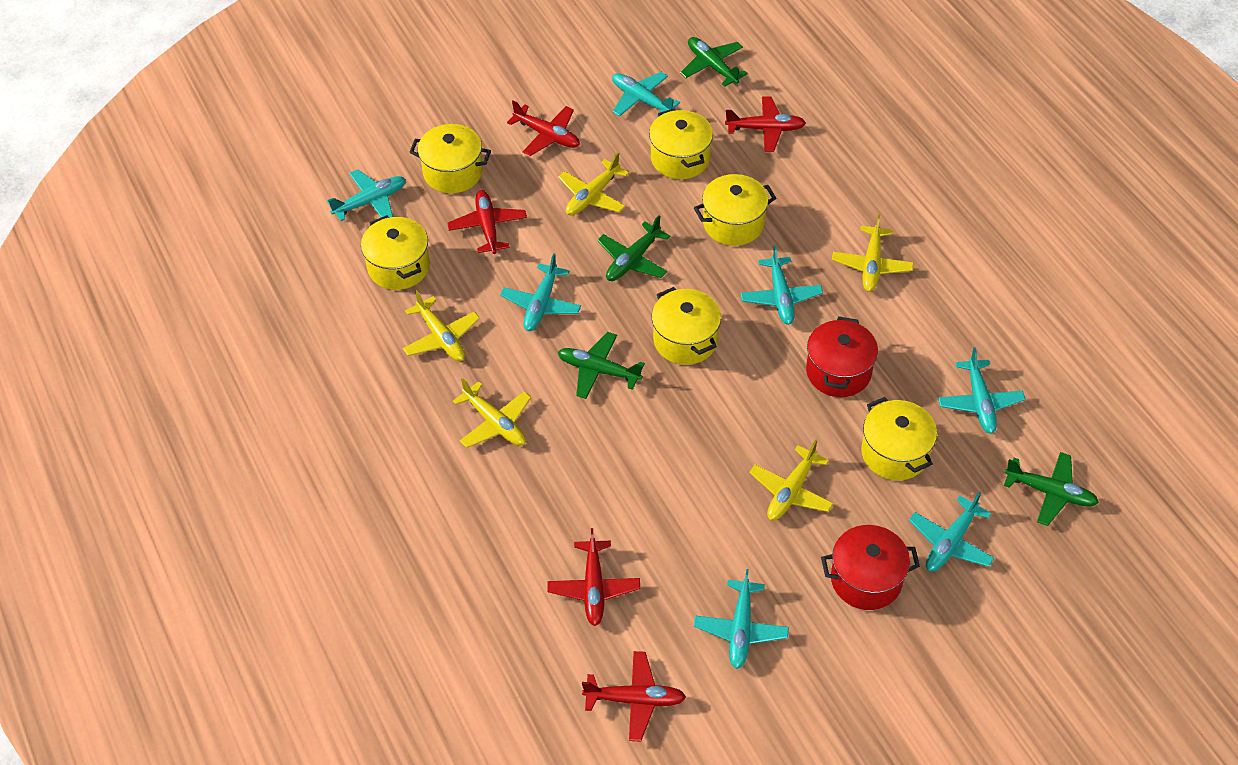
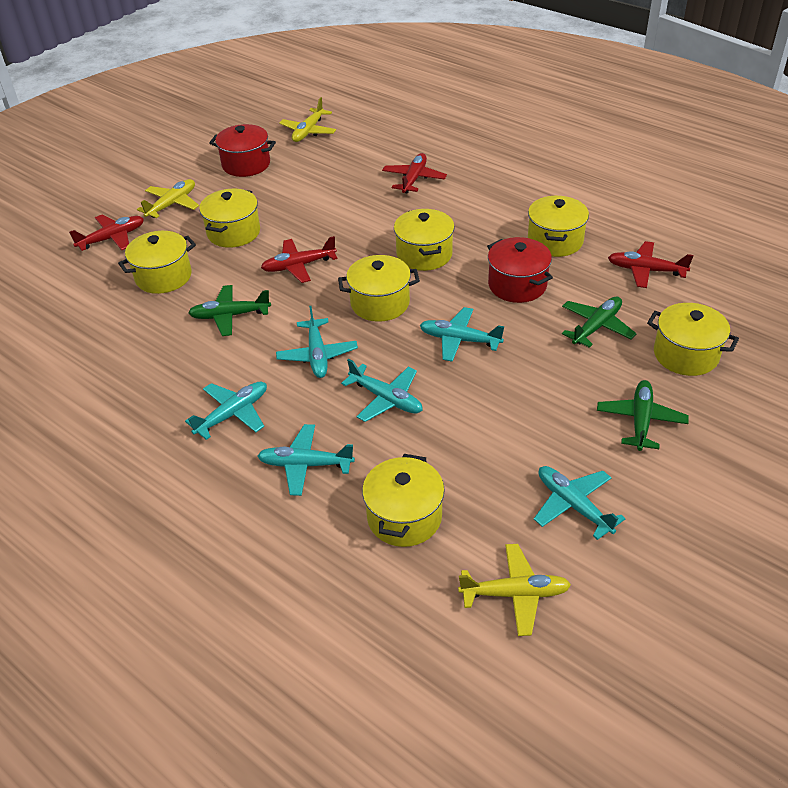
green plane: [558,332,645,399] [597,215,670,281] [680,37,748,87] [1004,452,1099,526] = 4 -> [188,285,271,336] [562,297,637,348] [597,380,689,451] = 3
red plane: [447,190,527,254] [507,100,580,156] [547,528,640,626] [582,651,686,742] [725,97,806,152] = 5 -> [69,214,144,251] [261,236,337,283] [382,153,447,194] [608,241,693,288] = 4
turquoise plane: [327,169,406,221] [500,253,581,331] [612,72,680,117] [694,569,789,669] [740,245,823,325] [909,491,994,572] [938,347,1025,434] = 7 -> [185,382,267,440] [258,424,355,496] [276,306,358,378] [341,359,423,422] [420,307,504,362] [534,466,625,540] = 6
yellow plane: [403,290,480,361] [453,378,531,448] [558,153,629,216] [749,439,834,521] [832,214,914,292] = 5 -> [137,179,199,218] [279,97,336,142] [458,544,571,636] = 3
yellow pot: [361,215,430,290] [409,124,491,193] [649,108,713,179] [652,287,721,365] [694,174,776,246] [861,397,937,480] = 6 -> [118,231,196,294] [199,189,260,248] [338,255,420,322] [362,454,445,547] [394,209,455,271] [528,196,589,257] [647,303,739,376] = 7

